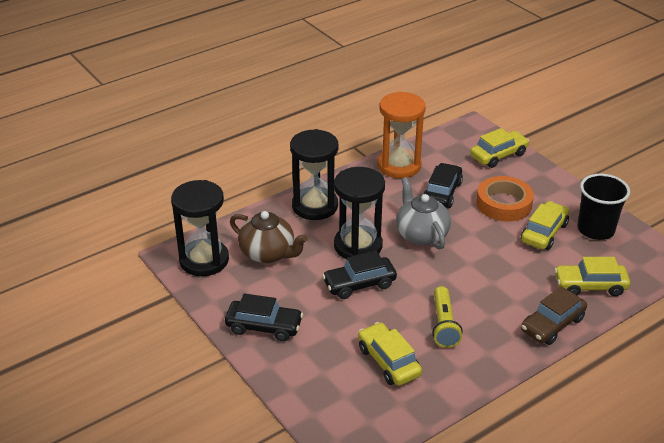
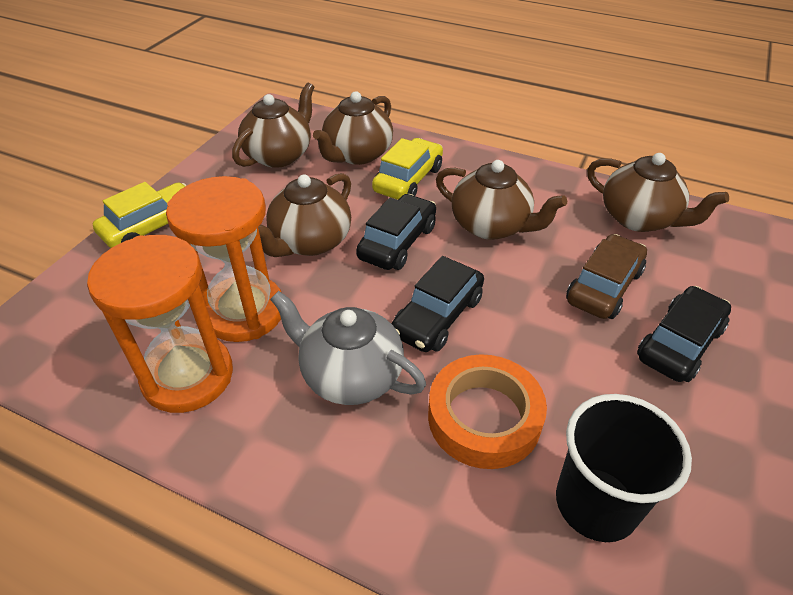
black hourglass: [171,180,229,276] [290,129,339,220] [334,167,385,259] = 3 -> none = 0
brown teapot: [230,211,308,263] = 1 -> [232,83,314,168] [258,173,351,257] [313,91,393,165] [436,160,567,240] [587,153,729,232] = 5
orange hourglass: [377,92,426,178] = 1 -> [87,235,233,413] [166,176,282,342] = 2
yellow car: [358,322,422,386] [470,128,529,168] [521,201,569,250] [554,257,630,296] = 4 -> [93,182,186,248] [372,138,443,200] = 2
yellow flashlight: [432,286,463,348] = 1 -> none = 0

